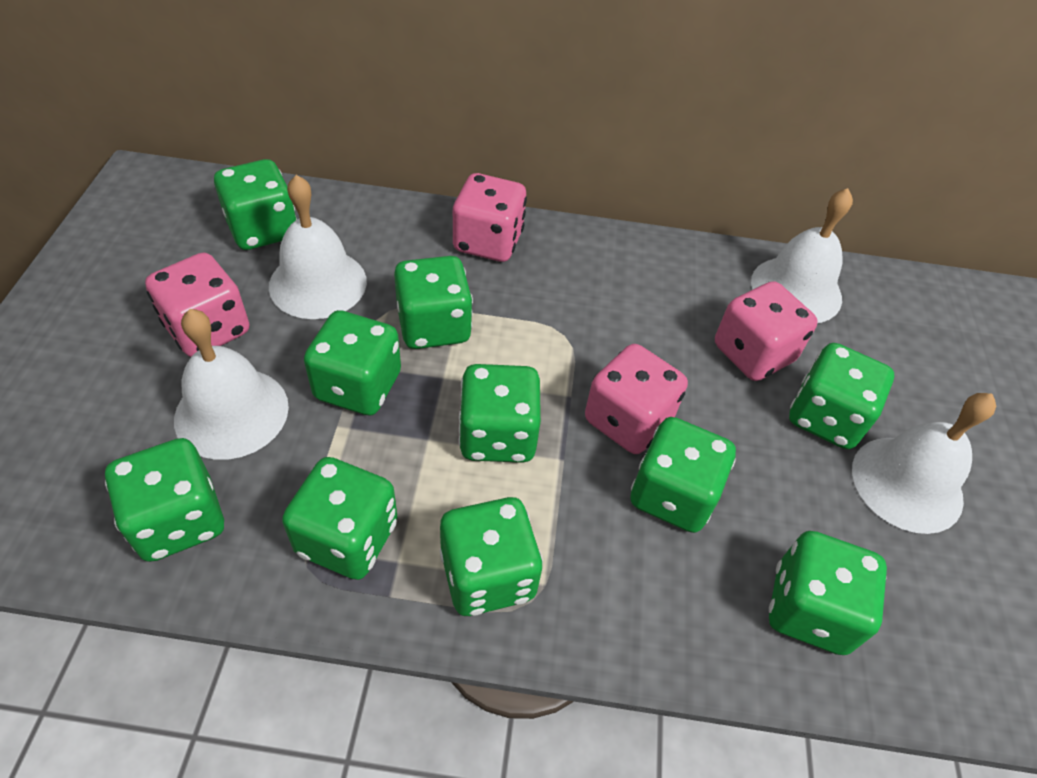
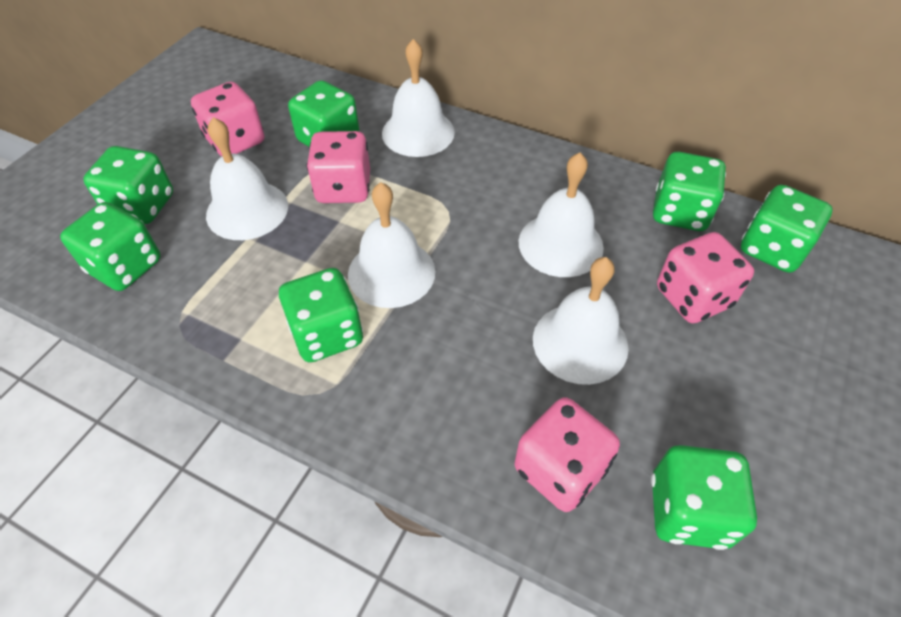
green dice: [105,438,224,562] [214,159,297,250] [282,457,398,580] [304,310,401,416] [394,256,473,349] [440,497,543,616] [459,364,541,463] [630,417,736,533] [769,531,887,655] [789,343,894,449] = 10 -> [60,202,161,291] [83,146,173,224] [279,268,363,362] [288,80,359,147] [651,445,757,550] [653,152,726,231] [741,185,832,273] = 7
white bell: [174,309,289,460] [269,175,367,319] [751,188,853,323] [852,393,996,534] = 4 -> [206,117,288,240] [348,182,436,308] [382,39,455,157] [518,153,604,277] [533,257,629,385] = 5

